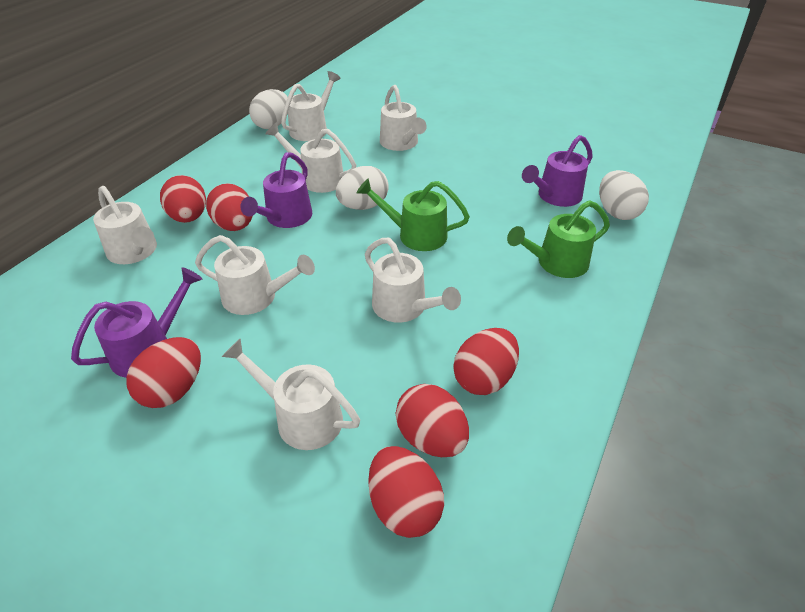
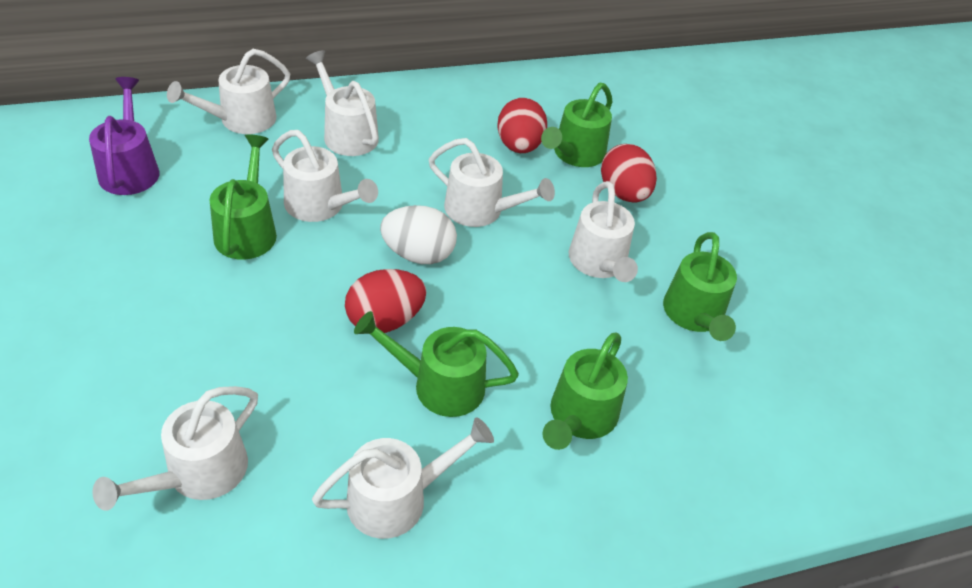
green watering can: [356,179,470,251] [507,200,610,278] = 2 -> [210,134,277,260] [354,311,519,417] [541,83,612,167] [543,332,628,450] [663,232,737,341] = 5
purple watering can: [71,267,202,378] [240,152,312,228] [522,135,593,207] = 3 -> [89,77,159,195] = 1
red egg: [126,337,201,408] [160,175,206,223] [206,183,253,231] [368,446,444,538] [396,384,469,457] [454,328,519,395] = 6 -> [345,269,426,333] [497,98,547,153] [601,144,657,202] = 3
white egg: [249,89,288,129] [336,166,389,210] [599,170,649,220] = 3 -> [380,205,457,264] = 1

